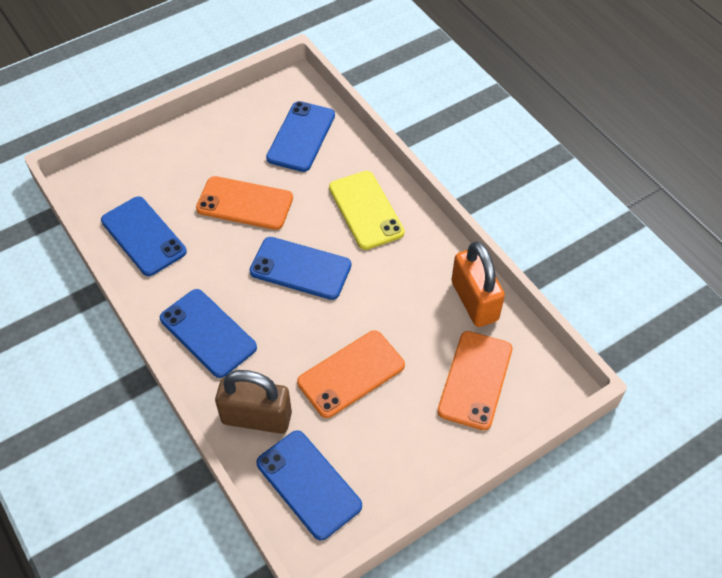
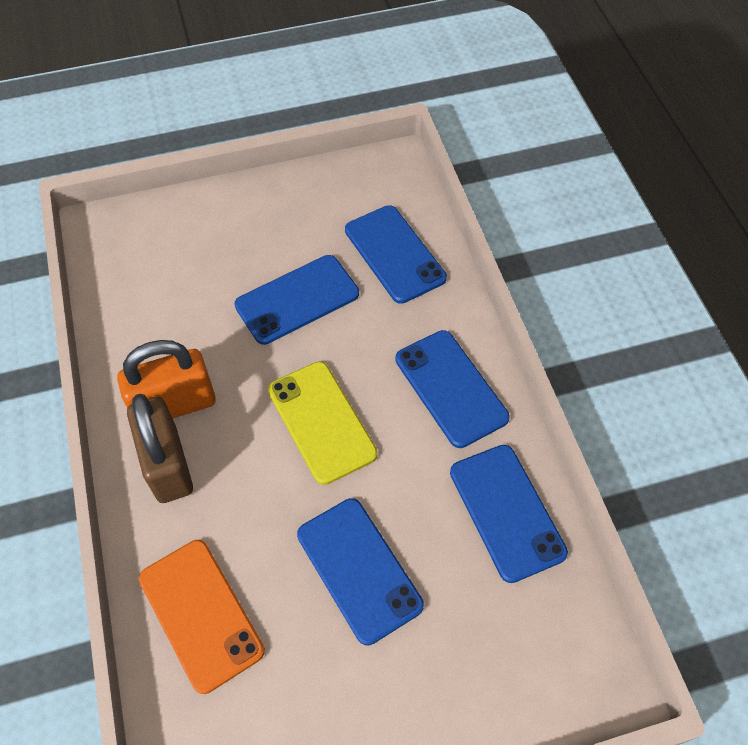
orange phone: [196,176,293,230] [297,330,405,418] [437,331,512,430] = 3 -> [139,540,265,694] = 1

